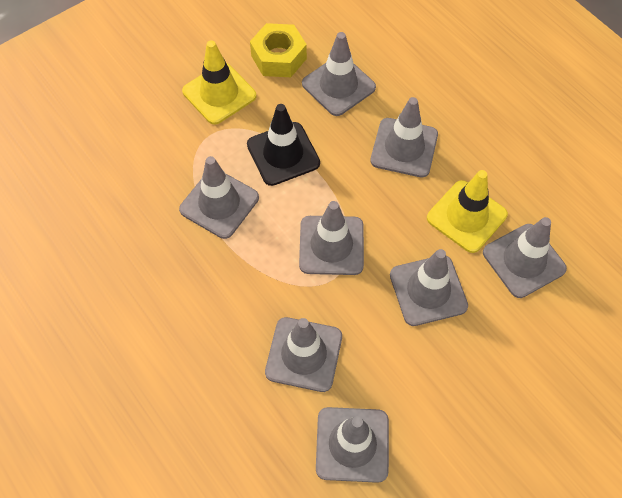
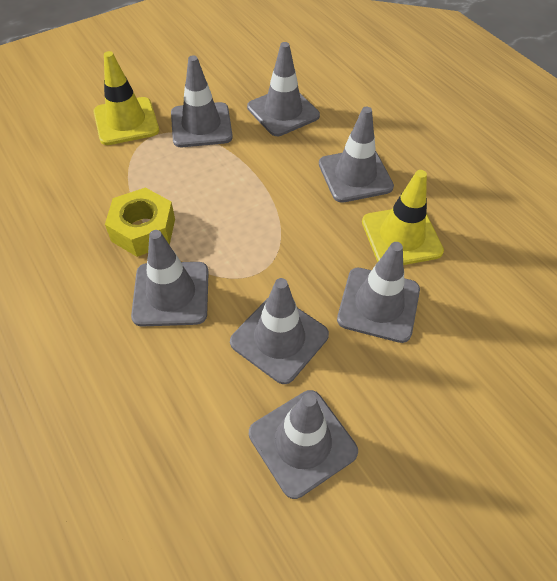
black traffic cone: [247,104,320,186] = 1 -> none = 0
grey traffic cone: [179,156,259,239] [265,317,342,392] [299,201,364,275] [302,32,376,116] [316,407,389,483] [370,97,438,177] [390,249,468,326] [483,217,567,298] = 8 -> [131,230,209,326] [171,55,233,147] [230,278,329,384] [247,42,320,136] [249,390,358,499] [319,107,394,203] [337,242,420,343] = 7

